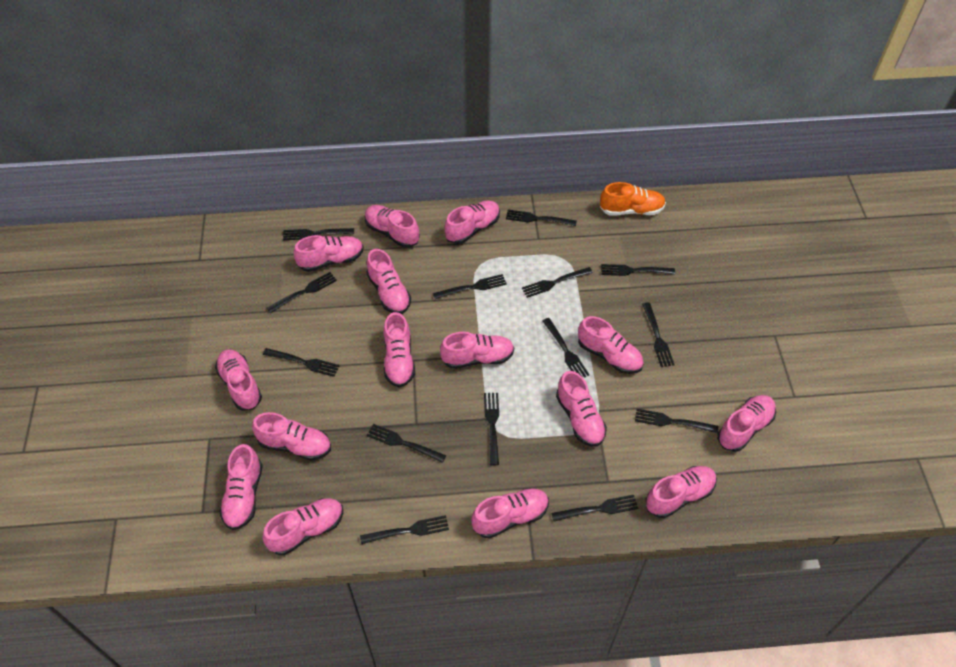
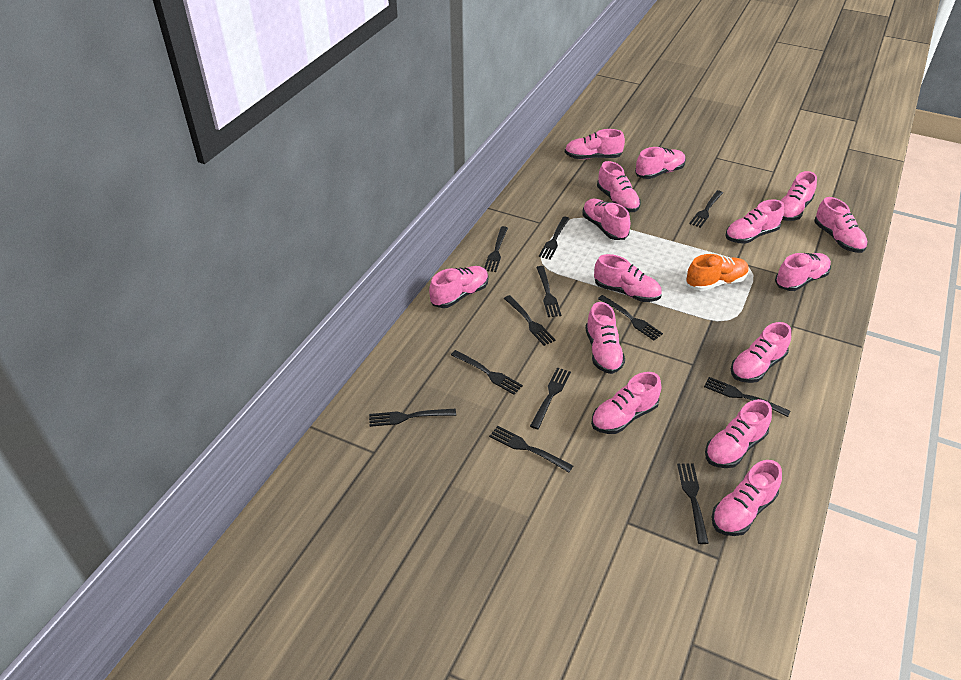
black fork: [263,348,340,377] [267,272,337,313] [283,228,354,240] [360,515,449,544] [367,424,446,463] [433,274,507,299] [484,393,499,466] [506,210,577,226] [522,267,593,298] [543,318,590,378] [551,495,638,522] [601,264,675,276] [635,409,718,433] [642,302,675,367] = 14 -> [369,409,456,427] [451,350,523,395] [484,226,508,272] [489,426,573,472] [504,295,556,346] [530,367,571,429] [536,266,561,317] [539,216,570,260] [598,295,663,341] [677,464,709,544] [689,190,723,228] [704,377,790,417] = 12

